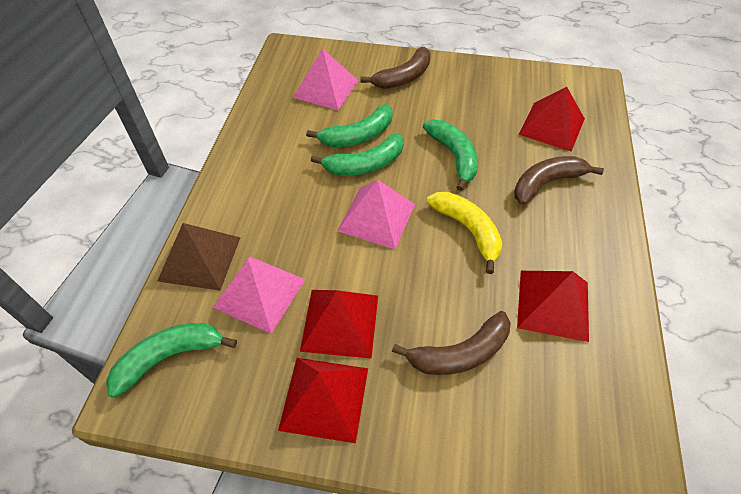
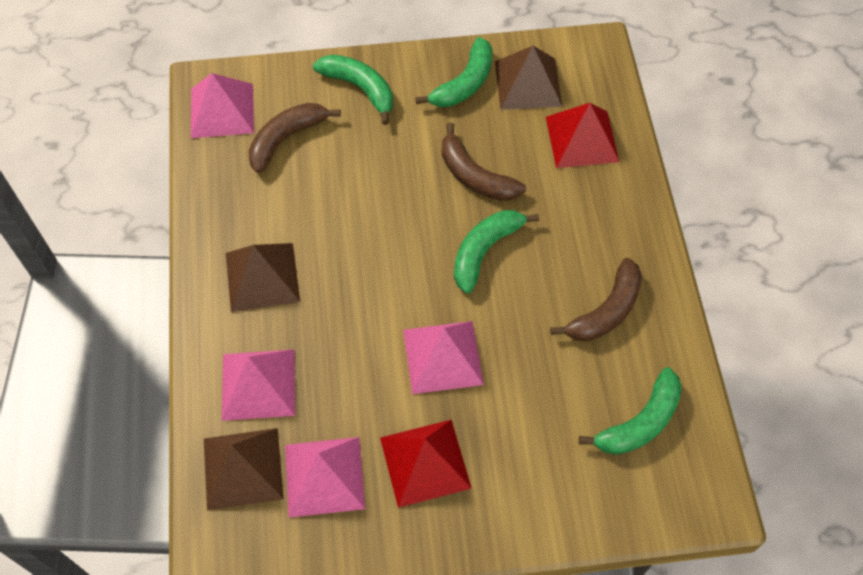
brown pyramid: [157,223,241,291] = 1 -> [204,428,284,510] [226,243,300,312] [495,46,562,110] = 3
pink pyramid: [213,257,306,334] [293,49,358,110] [337,180,415,249] = 3 -> [191,73,254,138] [222,349,295,421] [285,437,365,518] [403,321,484,394] = 4
red pyramid: [278,358,368,443] [300,290,378,358] [517,271,589,342] [518,87,585,152] = 4 -> [380,420,472,508] [546,103,619,168] = 2
yellow banana: [426,192,502,274] = 1 -> none = 0

